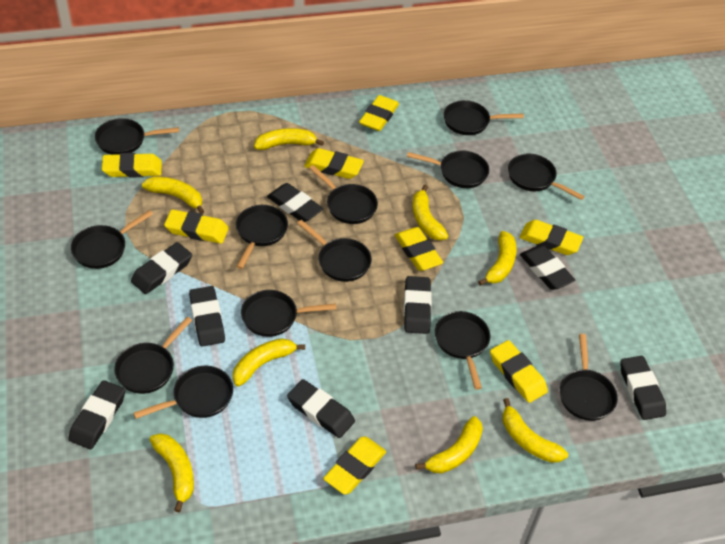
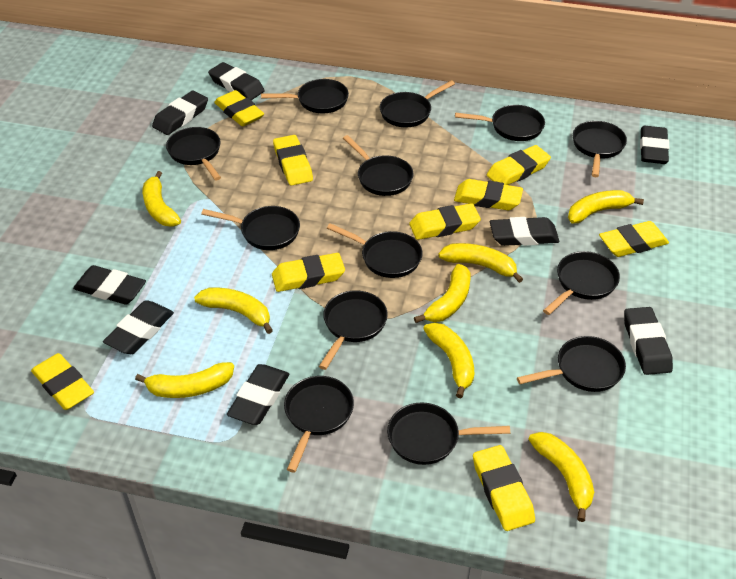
yellow eraser: [102,153,162,178] [164,209,229,244] [304,148,364,179] [323,437,386,494] [359,95,399,131] [395,227,443,271] [490,340,548,403] [520,220,583,255] = 8 -> [31,353,94,410] [214,90,264,126] [272,253,345,292] [273,135,313,186] [409,203,481,240] [454,179,523,210] [473,445,535,531] [487,145,551,185] [599,221,669,257] = 9

